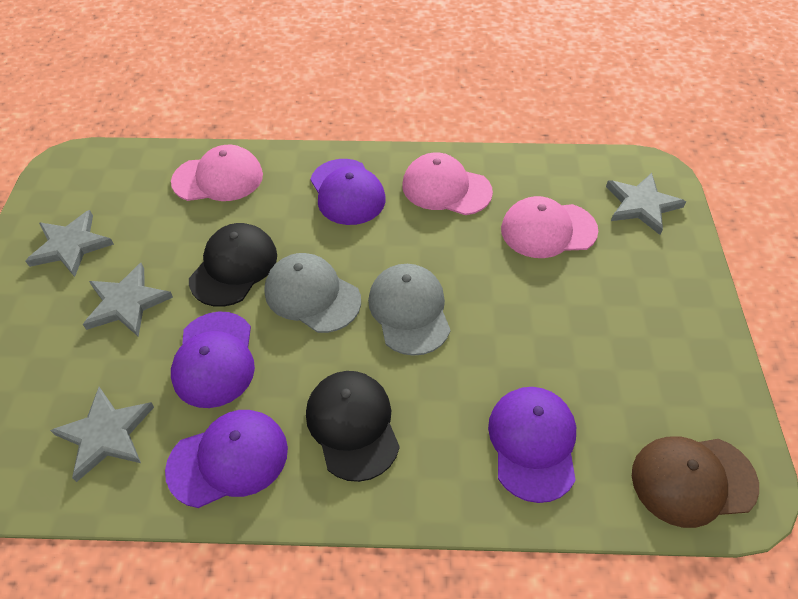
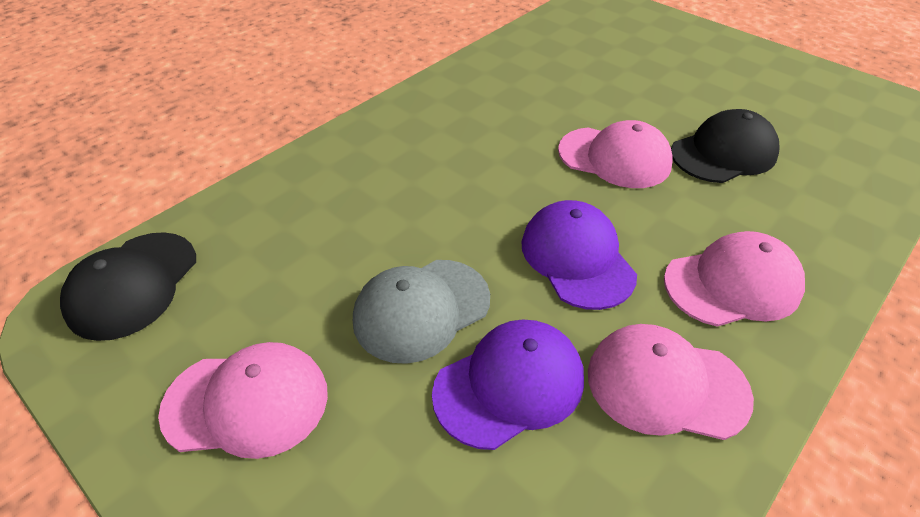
brown cap: [632,437,759,528] = 1 -> none = 0
grey cap: [265,253,361,333] [368,264,450,356] = 2 -> [353,260,490,364] = 1
grey star: [26,210,114,277] [50,387,154,482] [83,263,173,337] [606,173,686,235] = 4 -> none = 0
pink cap: [171,145,263,201] [402,153,493,215] [501,196,598,258] = 3 -> [158,342,328,459] [558,120,673,188] [588,324,754,440] [664,231,805,327] = 4
purple cap: [165,410,288,508] [171,312,255,408] [310,159,386,225] [488,387,576,503] = 4 -> [432,319,584,450] [522,200,637,310] = 2

